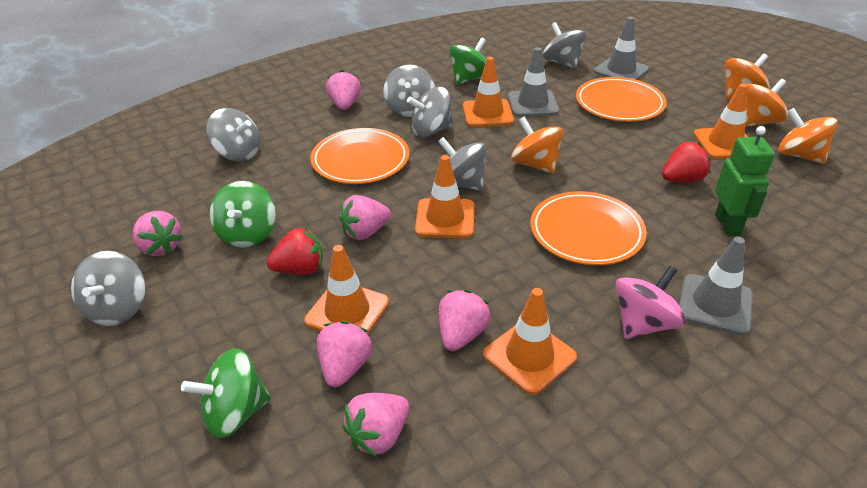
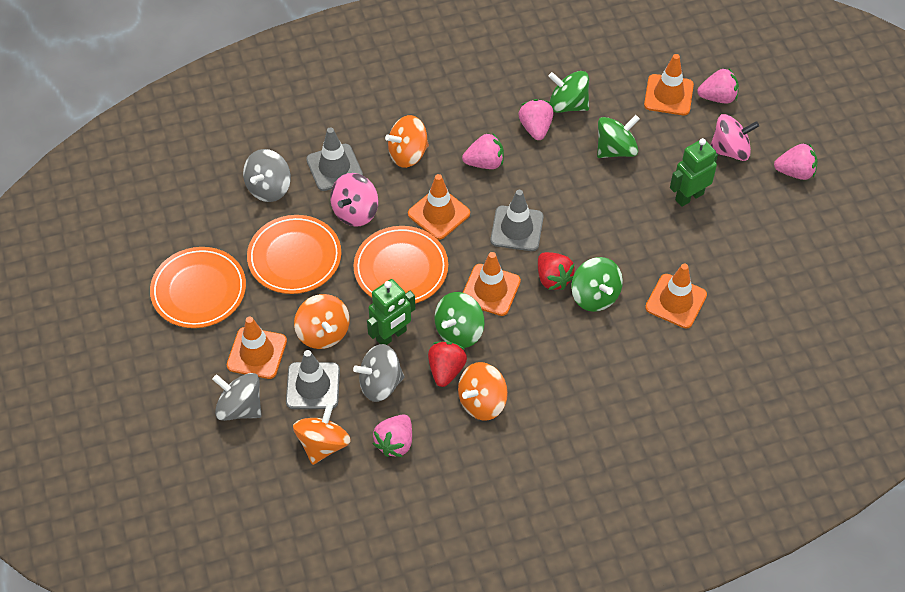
green robot: [715,126,775,236] = 1 -> [367,279,416,345] [670,138,718,207] = 2
green spinning top: [181,348,271,438] [210,181,276,248] [449,37,486,85] = 3 -> [434,292,485,348] [548,71,589,113] [571,257,623,312] [597,115,640,158] = 4
grey spinning top: [71,251,146,326] [207,108,260,161] [383,65,435,117] [407,87,453,137] [438,137,486,191] [543,22,586,69] = 6 -> [212,373,262,421] [243,149,291,202] [353,344,405,402] = 3
pink spinning top: [615,266,686,339] = 1 -> [330,173,378,227] [711,114,759,161] = 2
pink strawberry: [133,211,183,256] [317,321,372,387] [326,70,361,110] [339,195,391,240] [342,393,409,457] [439,290,490,351] = 6 -> [373,415,412,457] [462,133,504,169] [518,99,554,140] [697,69,739,104] [774,144,818,180] = 5

